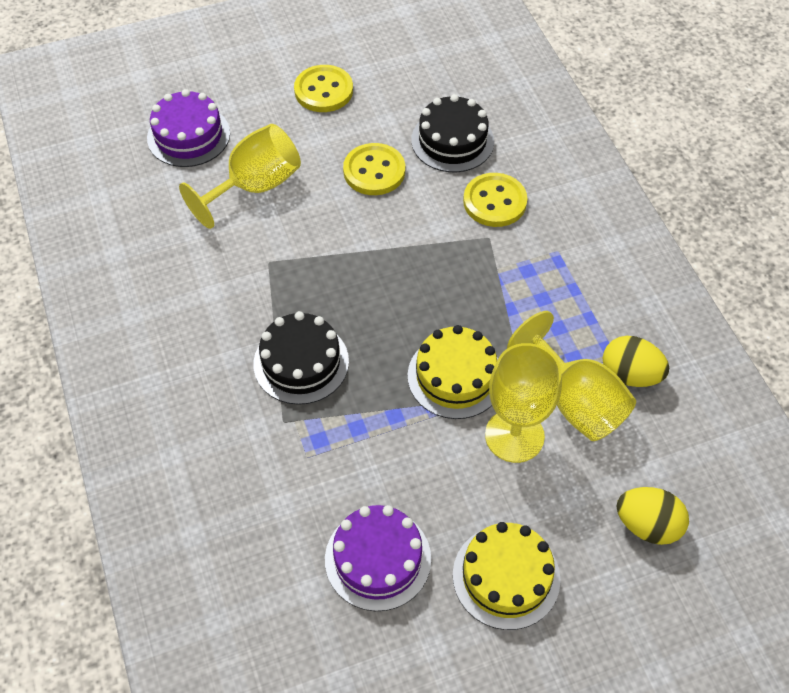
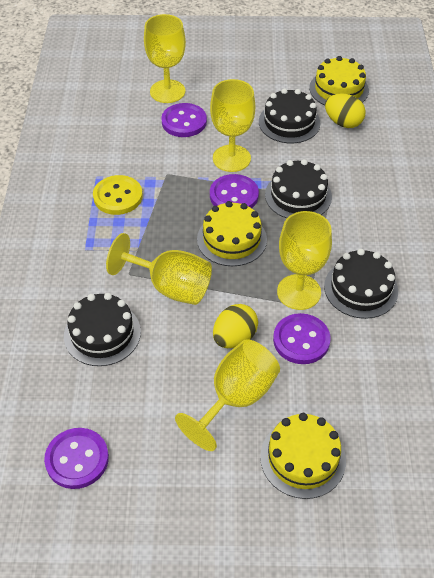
black cake: [253,311,349,405] [411,94,494,172] = 2 -> [64,293,141,366] [259,88,320,143] [265,159,332,218] [324,249,398,319] = 4
purple button: none = 0 -> [44,428,109,489] [161,103,207,137] [210,174,259,208] [273,313,331,364] = 4
purple cake: [147,89,230,167] [325,505,431,611] = 2 -> none = 0
yellow button: [294,65,353,112] [343,143,405,195] [463,173,527,227] = 3 -> [93,175,143,215] = 1
yellow cake: [408,325,498,419] [453,522,561,630] = 2 -> [197,201,267,266] [260,413,346,499] [309,56,369,105] = 3
yellow goblet: [179,124,301,229] [485,343,562,463] [507,311,636,441] = 3 -> [106,233,212,305] [144,14,186,103] [175,339,280,451] [210,79,255,172] [277,211,332,310] = 5

